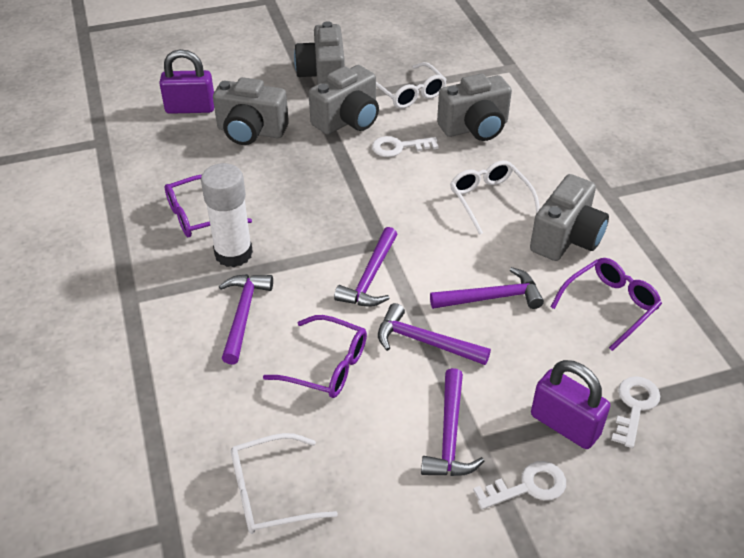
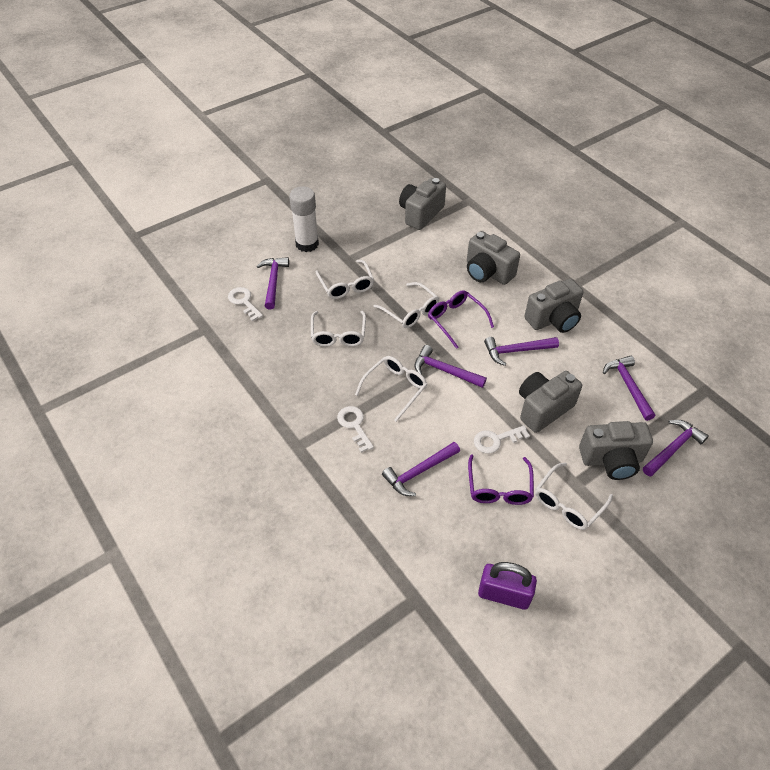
purple glasses: [165,175,252,237] [263,315,367,398] [551,258,662,351] = 3 -> [428,290,494,349] [468,455,534,505] = 2
purple hammer: [219,274,273,365] [334,227,397,307] [378,303,491,365] [421,368,484,476] [430,267,544,309] = 5 -> [257,257,289,309] [382,442,460,496] [414,345,487,388] [484,337,559,366] [603,356,655,421] [643,420,709,477] = 6
purple padlock: [159,49,214,114] [531,360,610,449] = 2 -> [478,562,537,610] = 1
white glasses: [231,433,338,534] [376,62,447,109] [450,160,540,235] = 3 -> [311,311,366,347] [316,260,374,299] [355,356,428,422] [373,282,439,328] [535,462,613,530] = 5

